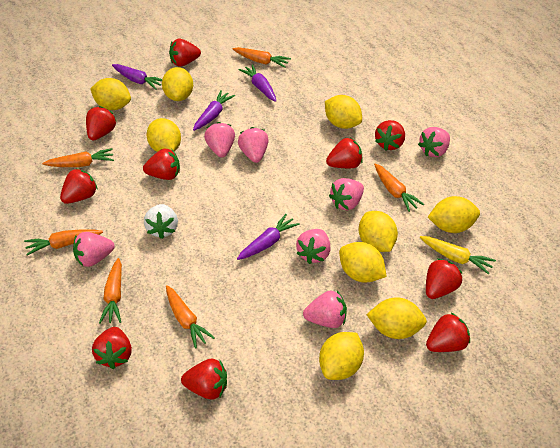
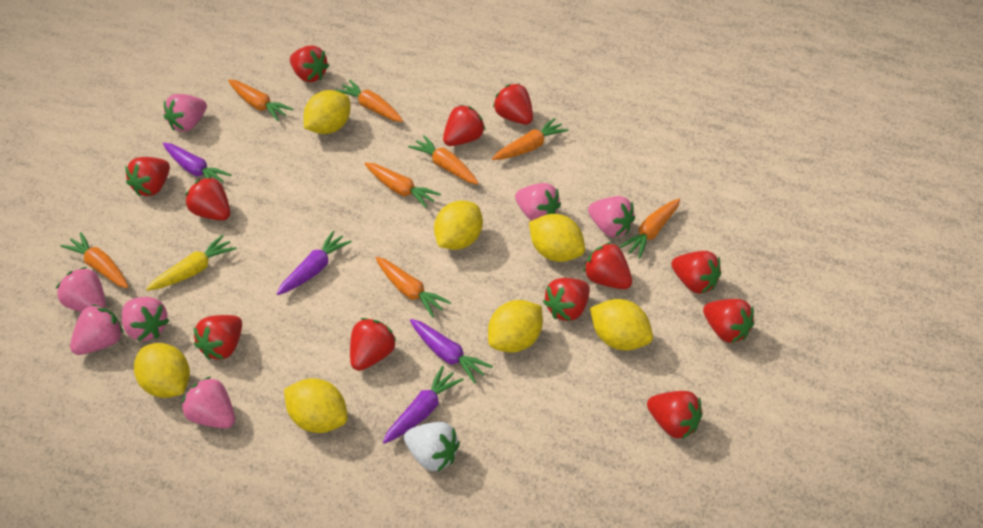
orange carrot: [24,229,103,256] [42,148,114,167] [99,258,122,324] [166,285,215,349] [233,47,291,68] [374,164,424,212] = 6 -> [60,232,128,288] [228,80,293,121] [335,80,403,122] [364,162,441,208] [376,257,451,317] [408,135,479,185] [492,118,569,160] [619,199,680,259] = 8
red strawberry: [60,168,98,204] [86,106,117,140] [92,327,132,369] [143,148,180,180] [169,39,201,67] [181,359,227,400] [326,138,363,168] [375,120,405,151] [426,258,462,299] [426,312,470,352] = 10 -> [125,157,170,197] [186,177,230,220] [194,315,242,360] [290,46,329,82] [350,318,397,371] [443,105,485,146] [493,84,533,124] [543,278,590,321] [583,242,632,289] [647,391,703,439] [671,251,721,294] [703,299,754,343] = 12
yellow lemon: [90,78,131,110] [147,118,181,152] [162,67,193,101] [319,332,364,380] [325,95,362,129] [339,242,387,283] [359,211,398,252] [366,297,427,339] [428,196,480,233] = 9 -> [134,343,190,398] [284,378,348,433] [304,90,350,134] [434,201,483,250] [488,300,543,353] [529,214,585,262] [590,299,653,351] = 7

